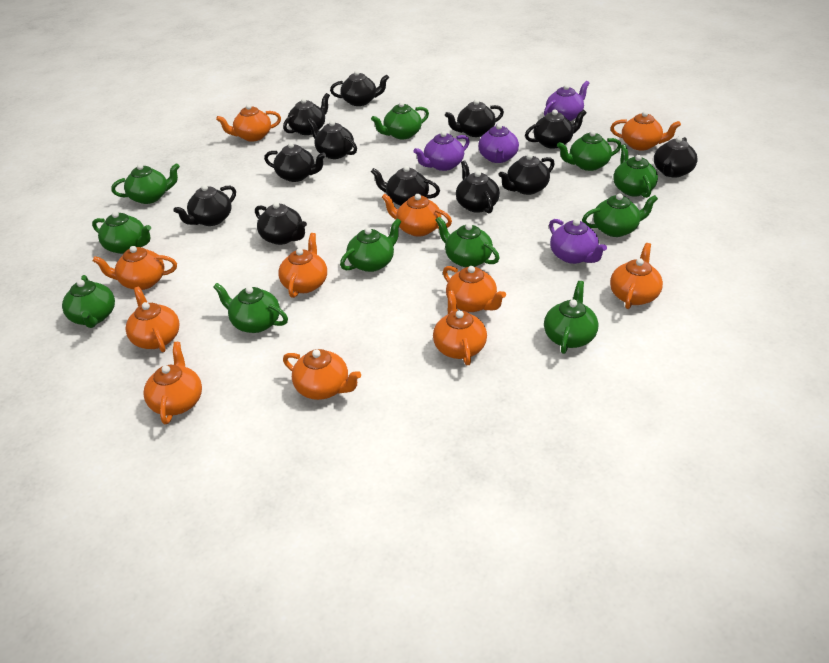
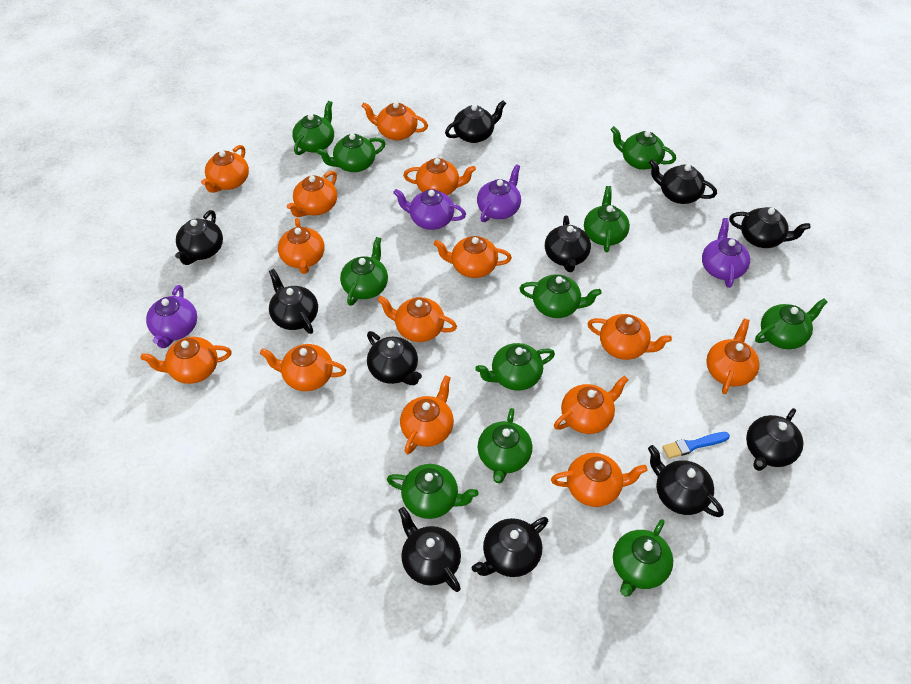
black teapot: [173,185,236,226] [255,202,307,245] [264,142,326,182] [283,93,330,135] [307,118,357,159] [330,70,389,106] [371,166,440,206] [445,99,504,137] [456,161,500,213] [498,153,555,195] [525,110,586,149] [654,136,698,178] = 12 -> [175,210,223,265] [269,269,318,334] [367,331,422,385] [398,507,461,592] [445,100,506,143] [472,517,548,577] [545,215,591,272] [648,445,724,517] [649,159,717,204] [729,207,811,248] [746,408,803,471] = 11
blue brush: none = 0 -> [662,432,730,459] = 1
orange teapot: [92,246,177,290] [126,287,180,352] [143,342,202,424] [216,104,281,142] [278,233,327,298] [283,349,361,400] [381,193,452,237] [433,291,487,365] [443,266,506,312] [610,111,681,151] [610,243,663,309] = 11 -> [141,337,232,384] [201,145,249,193] [260,344,346,391] [278,218,324,274] [287,171,337,217] [362,102,428,140] [377,296,457,342] [400,375,454,454] [403,158,476,195] [434,236,512,278] [551,453,648,507] [554,376,629,434] [587,314,672,360] [706,319,760,394] = 14

